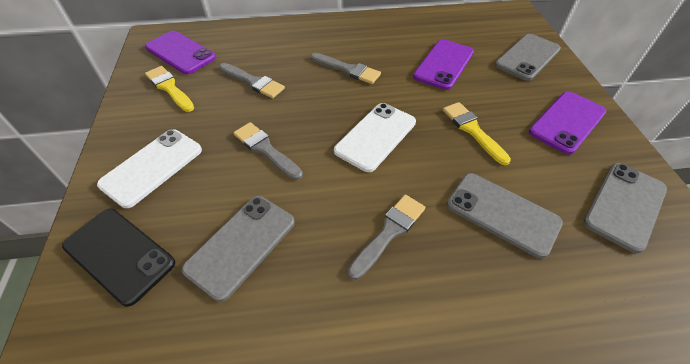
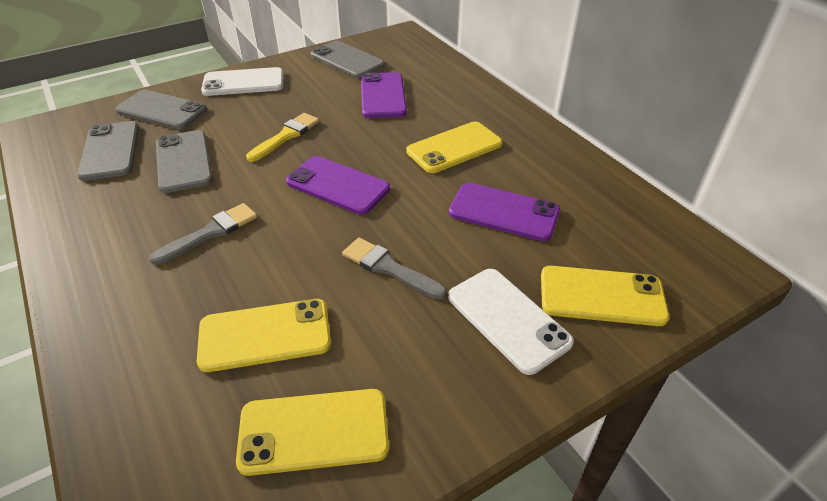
black phone: [62,209,175,306] = 1 -> none = 0
grey brush: [219,63,285,98] [233,122,303,180] [311,53,381,84] [348,195,425,280] = 4 -> [149,203,257,265] [342,238,447,299] = 2
yellow brush: [145,66,194,112] [443,102,511,165] = 2 -> [246,113,319,162] = 1
yellow phone: none = 0 -> [197,299,331,372] [236,389,389,476] [407,122,502,173] [541,266,669,326] = 4

